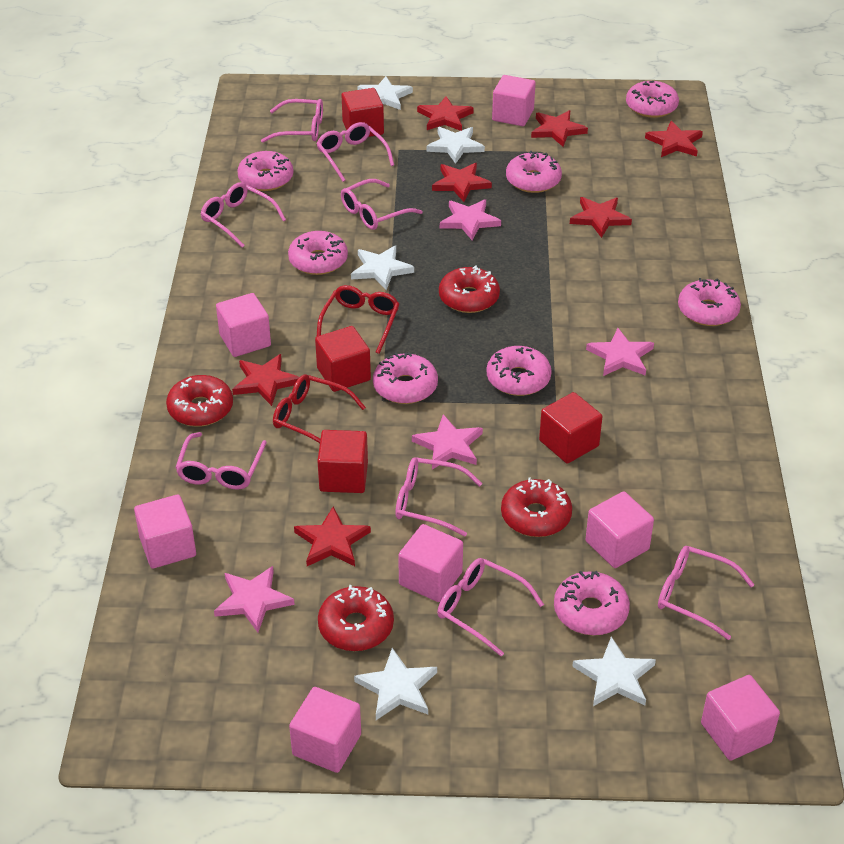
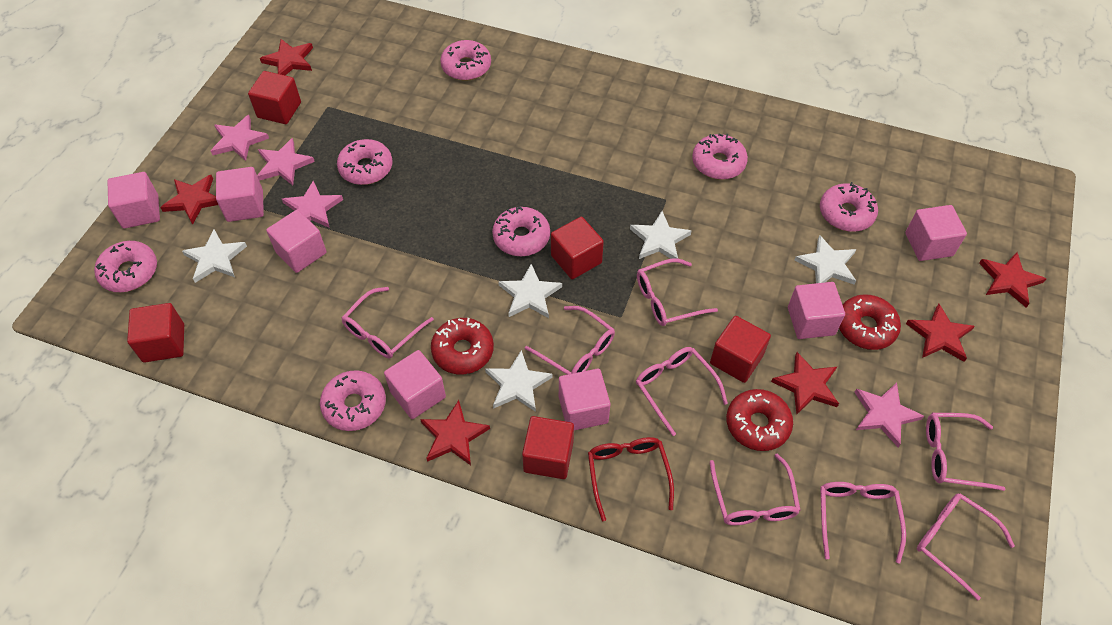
pink donut: [237,151,294,191] [288,231,348,275] [373,352,438,404] [486,346,552,396] [506,151,562,193] [554,571,630,635] [626,81,679,118] [678,278,741,326] = 8 -> [94,241,157,292] [320,370,386,431] [337,139,393,185] [440,40,491,81] [492,206,550,256] [692,134,748,180] [820,182,878,232] = 7
red cube: [315,326,371,392] [317,430,368,493] [342,88,384,137] [539,392,603,464] = 4 -> [127,303,184,363] [248,71,301,124] [522,416,574,479] [551,217,604,279] [710,316,771,383] = 5
red donut: [166,375,233,427] [318,585,394,651] [439,265,500,313] [501,477,572,537] = 4 -> [431,318,494,374] [726,389,793,451] [839,294,901,350] = 3
red glasses: [273,374,366,443] [317,285,399,354] = 2 -> [588,437,674,521] = 1
red star: [232,354,299,406] [294,507,371,566] [417,96,474,131] [432,163,492,202] [531,110,588,147] [570,197,632,238] [645,121,703,157] = 7 -> [160,175,218,225] [260,39,313,75] [420,400,490,465] [771,352,839,414] [906,304,975,362] [979,252,1046,307] = 6

